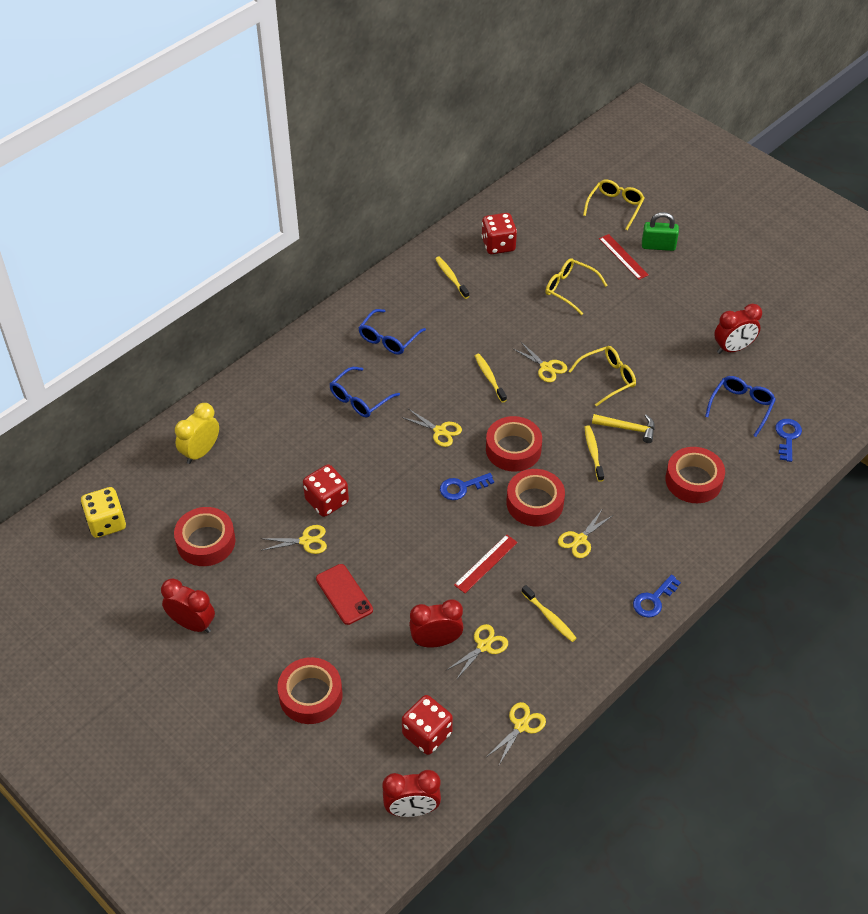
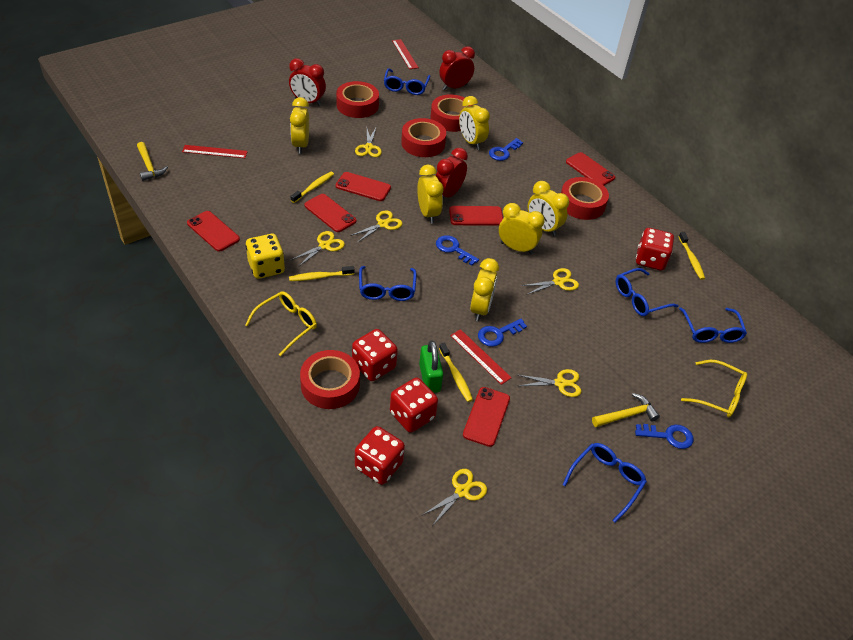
blue glasses: [330,367,400,417] [358,309,426,355] [705,376,776,437] = 3 -> [359,266,417,301] [384,68,430,95] [563,443,647,523] [616,268,678,316] [679,308,747,343] = 5
blue key: [440,473,494,500] [633,575,681,618] [776,419,802,462] = 3 -> [436,235,479,266] [478,319,527,347] [489,138,523,161] [635,424,694,449] = 4
red clock: [161,578,215,633] [382,770,441,817] [409,599,464,647] [714,304,762,354] = 4 -> [289,58,326,106] [436,148,468,198] [439,46,475,90] = 3
red dice: [303,464,349,517] [402,695,453,755] [481,213,517,254] = 3 -> [352,329,398,381] [355,426,405,485] [390,378,438,433] [636,228,674,271] = 4
red phone: [316,564,373,625] = 1 -> [187,211,240,251] [304,194,356,232] [336,172,391,201] [449,206,503,226] [463,387,510,447] [566,152,615,185] = 6
red ruler: [454,534,518,593] [599,234,649,280] = 2 -> [182,145,248,158] [392,39,419,69] [450,329,512,385] = 3
yellow clock: [175,403,219,464] = 1 -> [290,97,309,154] [417,165,443,224] [459,96,490,150] [470,258,499,321] [499,203,545,254] [528,181,569,236] = 6
yellow glasses: [545,258,608,315] [569,346,636,407] [583,180,645,230] = 3 -> [245,291,317,356] [681,360,747,417] = 2
yellow hammer: [592,414,655,443] = 1 -> [137,142,168,181] [592,393,660,427] = 2

